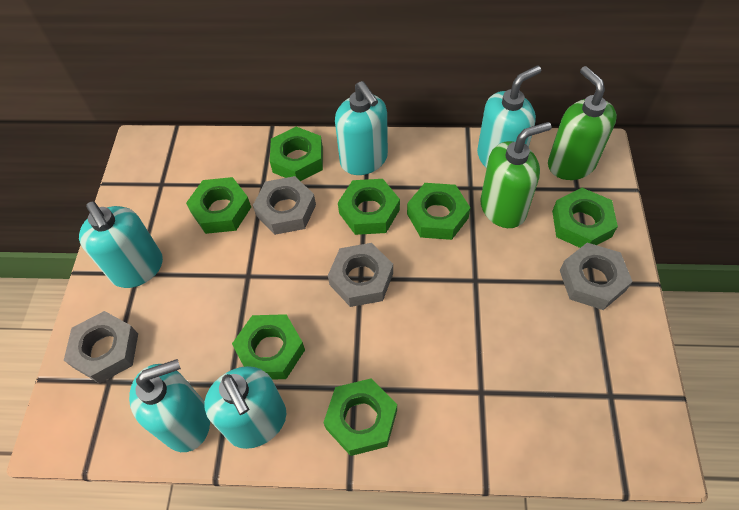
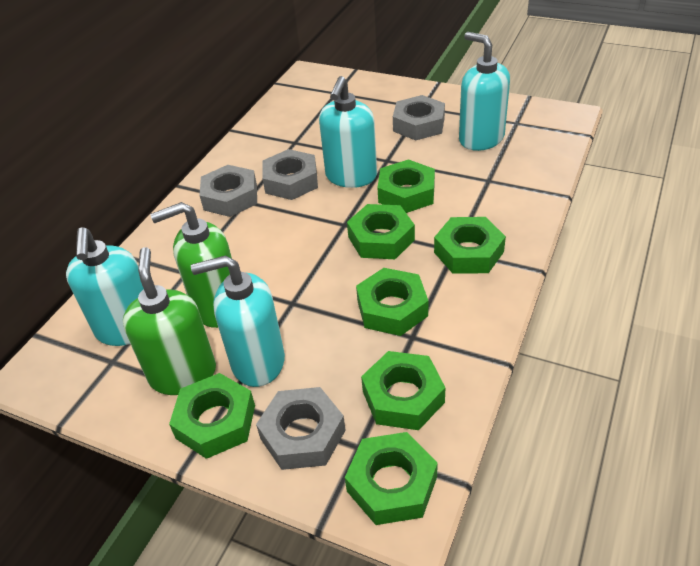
turquoise soap dispenser: [79,201,163,288] [129,359,210,452] [204,366,286,449] [335,81,388,175] [477,65,541,168] = 5 -> [66,227,144,346] [191,255,285,387] [319,76,377,188] [459,32,510,151] = 4

